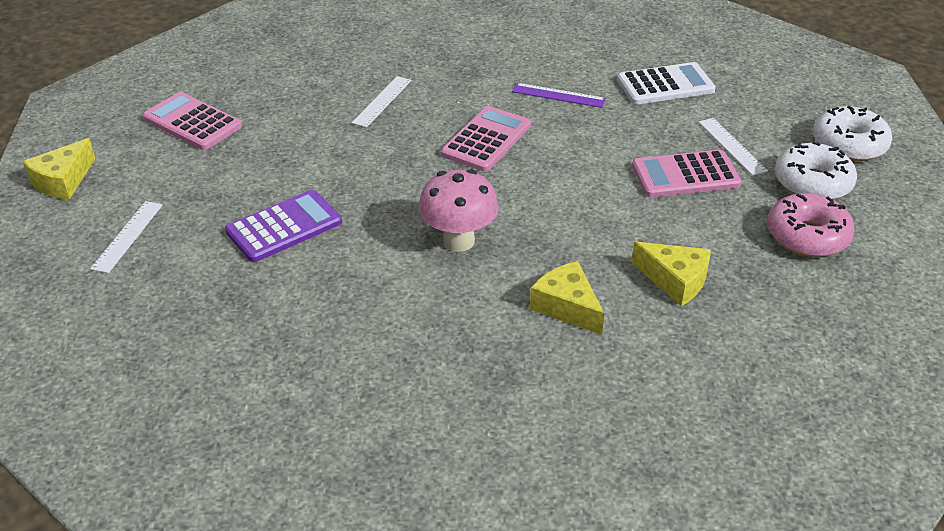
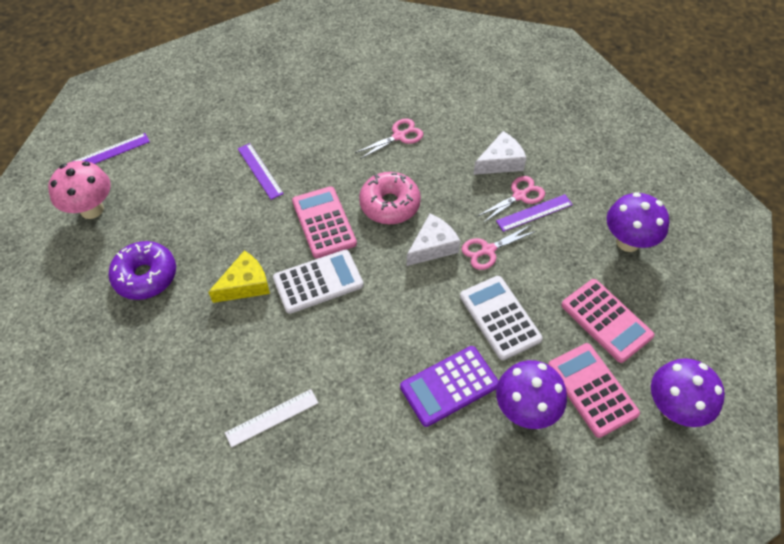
pink scissors: none = 0 -> [355,118,423,159] [462,225,536,270] [478,176,545,223] = 3
purple donut: none = 0 -> [108,241,176,300] = 1
purple mushroom: none = 0 -> [496,360,567,429] [607,192,669,252] [651,358,725,427] = 3
purple ruler: [512,83,606,108] = 1 -> [72,133,150,164] [238,143,284,200] [496,194,573,232] = 3
white calculator: [617,62,716,105] = 1 -> [273,250,364,314] [460,276,543,360] = 2
white cheese: none = 0 -> [407,214,460,266] [473,131,527,175] = 2
white donut: [775,142,857,200] [813,106,892,161] = 2 -> none = 0
white ruler: [90,201,163,273] [352,76,411,128] [699,118,768,176] = 3 -> [225,389,318,447] = 1
yellow cheese: [23,138,95,200] [530,261,604,335] [632,242,711,306] = 3 -> [208,250,270,303] = 1

